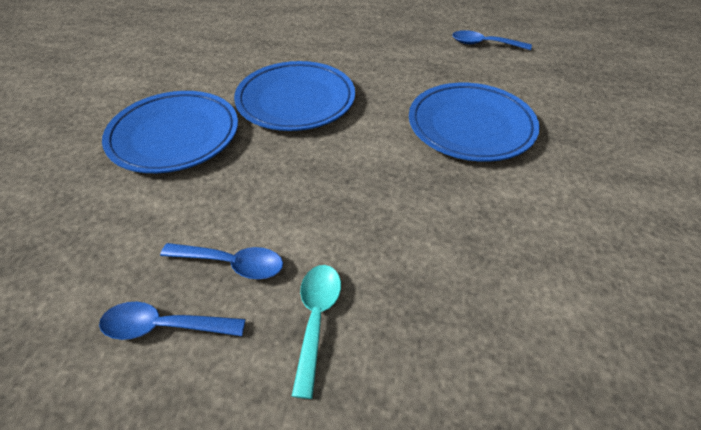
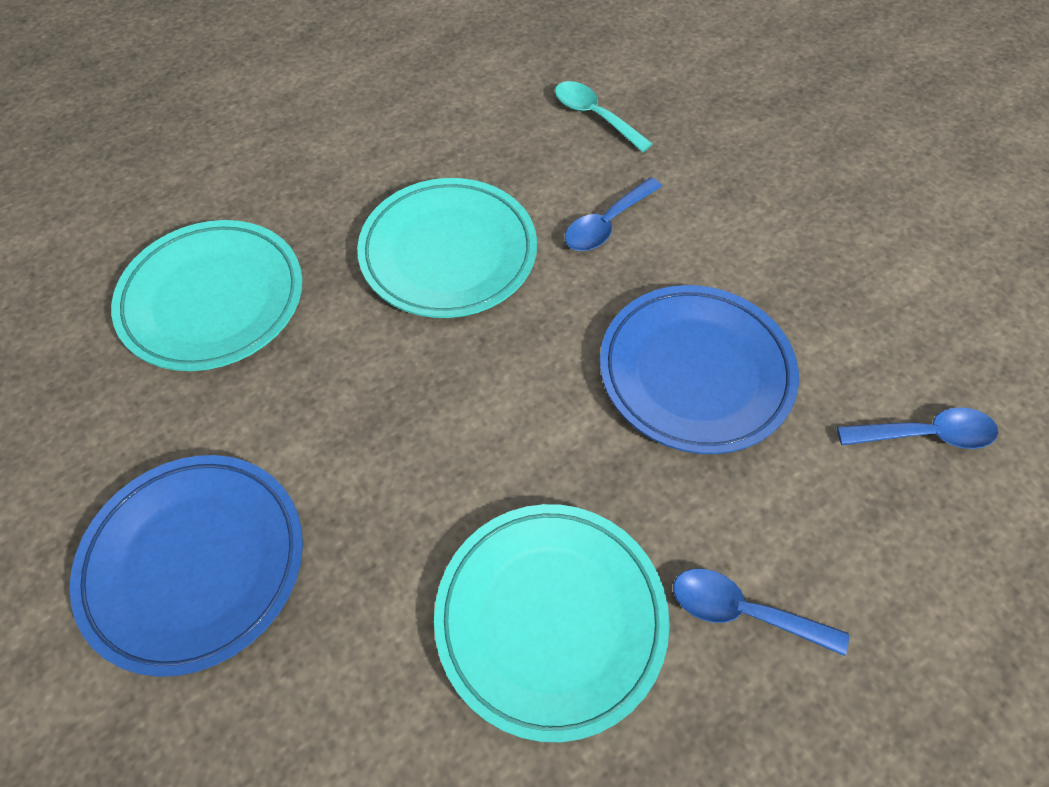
blue plate: [102,91,238,173] [234,61,355,131] [409,83,540,162] = 3 -> [70,455,303,677] [600,285,799,454] = 2
turquoise plate: none = 0 -> [111,220,302,371] [357,178,537,318] [434,504,670,742] = 3

